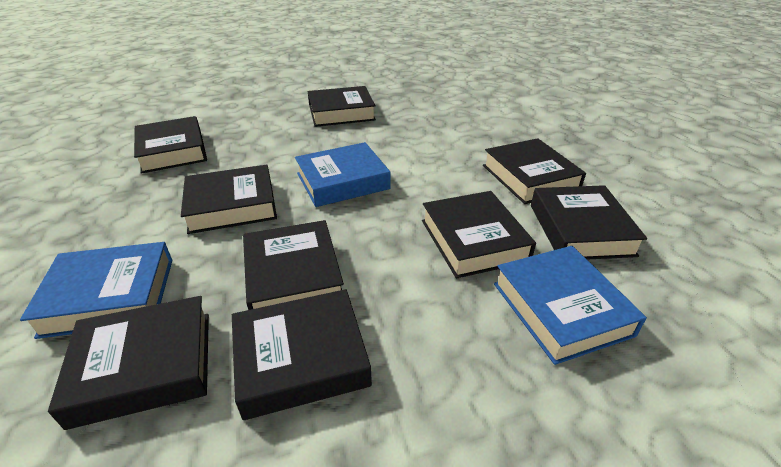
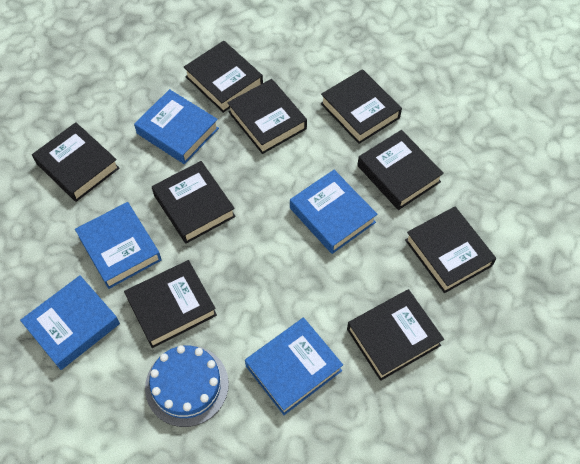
blue book: [20,242,172,339] [295,142,391,207] [494,246,647,365] = 3 -> [20,275,120,370] [75,202,162,289] [134,89,219,164] [245,318,343,415] [290,170,378,254] = 5
blue cake: none = 0 -> [145,345,229,427] = 1

